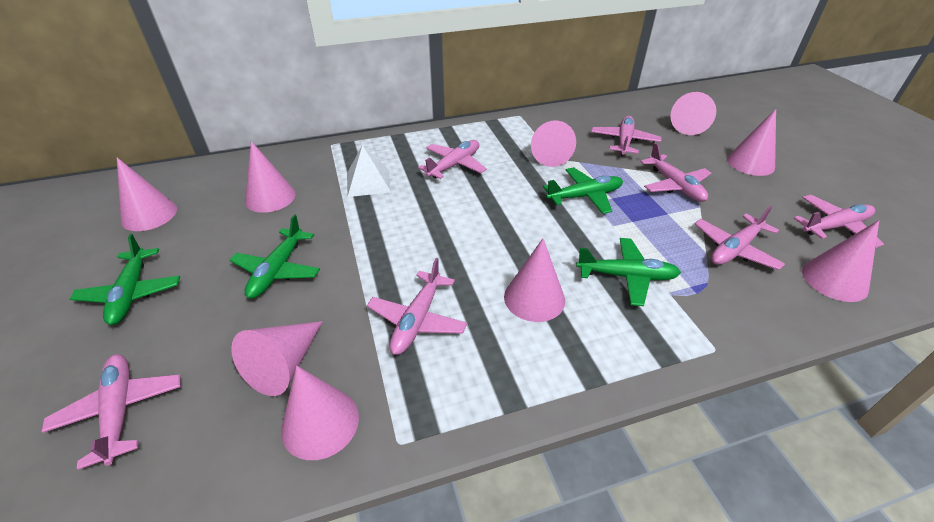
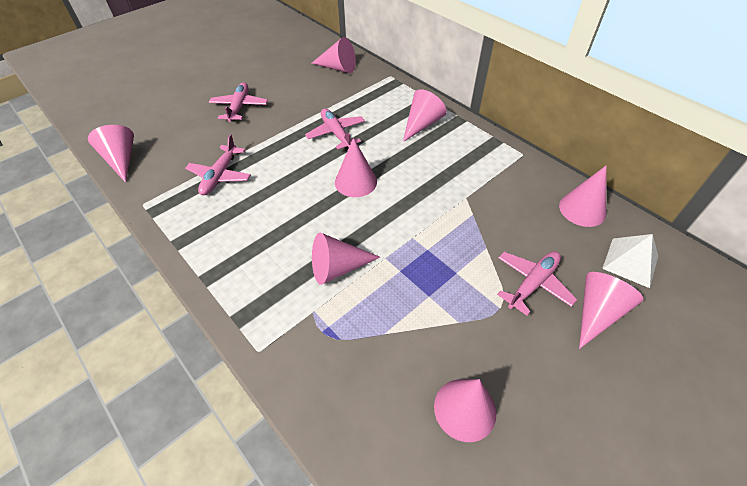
green plane: [70,234,180,325] [229,214,320,298] [543,167,623,214] [576,238,681,306] = 4 -> none = 0
pink cone: [117,157,177,231] [231,321,323,396] [245,141,296,213] [281,366,359,460] [504,239,565,322] [531,121,576,167] [670,92,716,135] [727,109,776,176] [802,220,879,302] = 9 -> [88,125,134,183] [311,37,356,73] [312,233,380,285] [335,137,377,197] [403,89,447,142] [434,379,496,442] [559,165,607,227] [579,272,643,349] = 8
pink plane: [41,354,181,470] [367,258,467,355] [418,140,487,179] [591,116,661,156] [640,143,711,202] [694,206,785,270] [794,195,884,248] = 7 -> [185,134,251,195] [209,82,268,122] [305,108,365,150] [497,251,577,316] = 4

